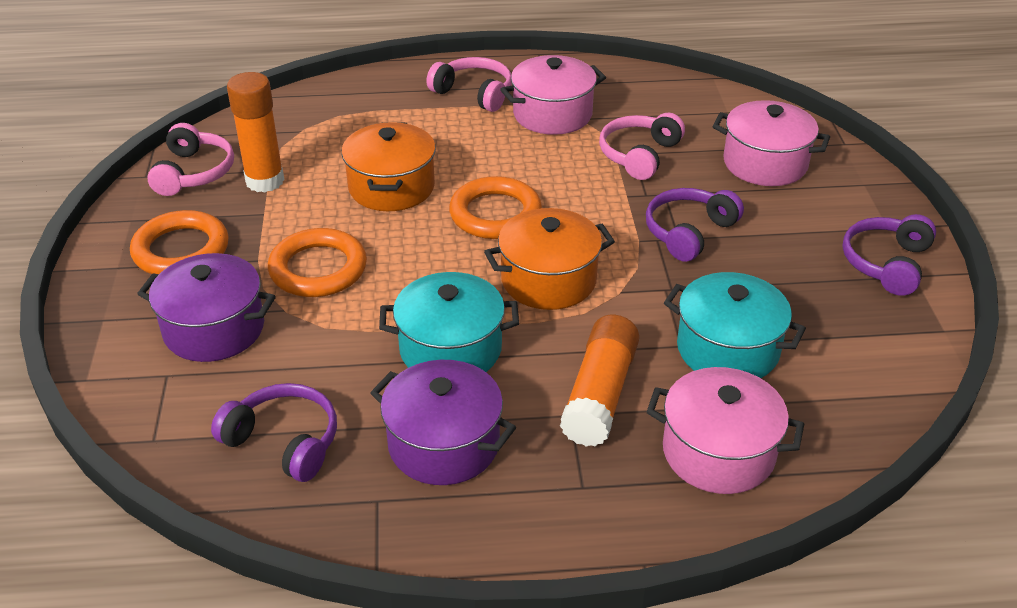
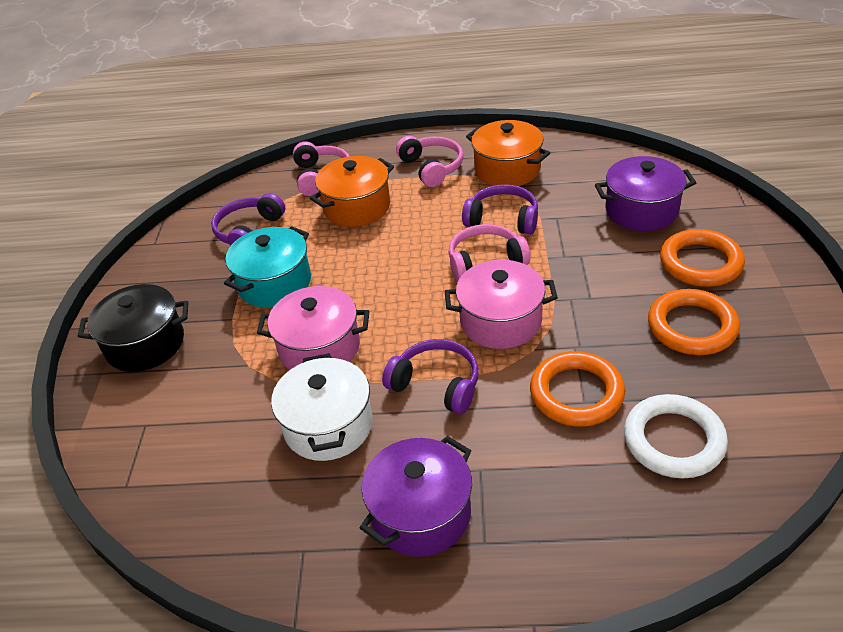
black pot: none = 0 -> [78,284,188,372] = 1
orange glue stick: [227,72,284,193] [560,315,639,447] = 2 -> none = 0
pink pot: [500,55,606,135] [647,367,804,494] [713,100,830,186] = 3 -> [257,286,370,370] [445,260,558,349] = 2
turquoise pot: [379,272,519,372] [664,272,806,378] = 2 -> [224,226,311,307] = 1
white pot: none = 0 -> [271,353,373,461] = 1
white ring: none = 0 -> [624,394,728,478] = 1

